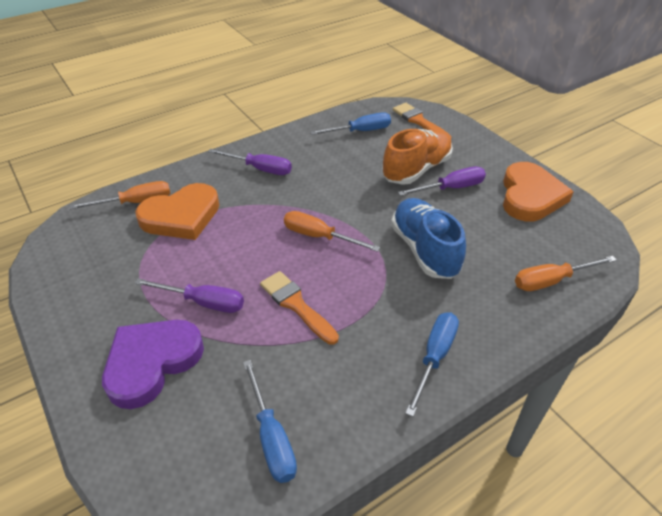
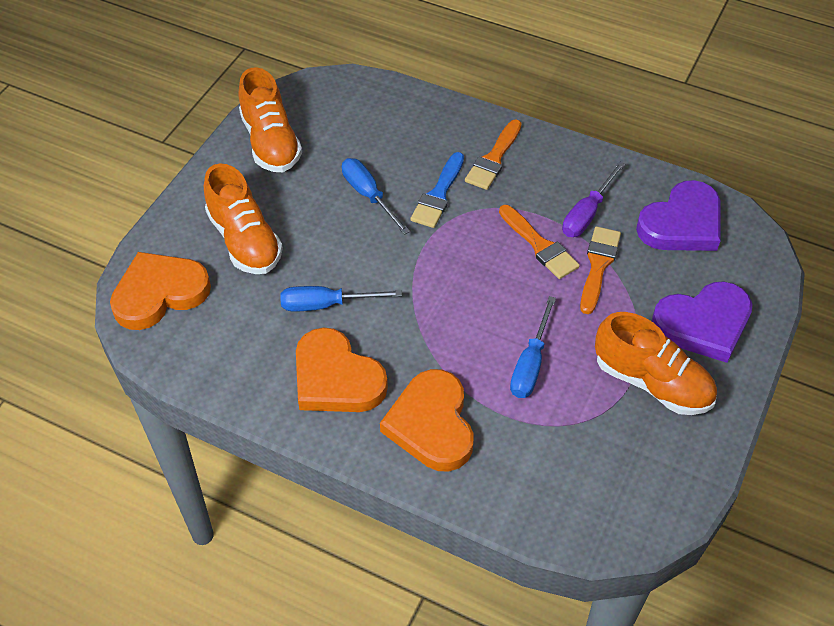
blue brush: none = 0 -> [410,152,464,228] = 1
blue shoe: [391,198,466,279] = 1 -> none = 0
orange brush: [260,271,339,345] [393,103,452,138] = 2 -> [465,119,522,190] [499,205,580,279] [580,226,621,314] = 3
orange heart: [135,183,219,240] [503,162,574,221] = 2 -> [110,252,211,330] [296,327,388,412] [380,369,474,472] = 3
orange screwdriver: [69,181,171,209] [284,211,380,252] [515,256,617,291] = 3 -> none = 0
orange shoe: [382,129,453,185] = 1 -> [204,163,283,274] [239,67,302,172] [595,312,717,415] = 3
purple heart: [102,320,204,409] = 1 -> [636,180,721,251] [652,281,752,363] = 2
purple screwdriver: [135,278,244,313] [208,149,292,175] [398,167,486,196] = 3 -> [562,161,625,237] = 1

